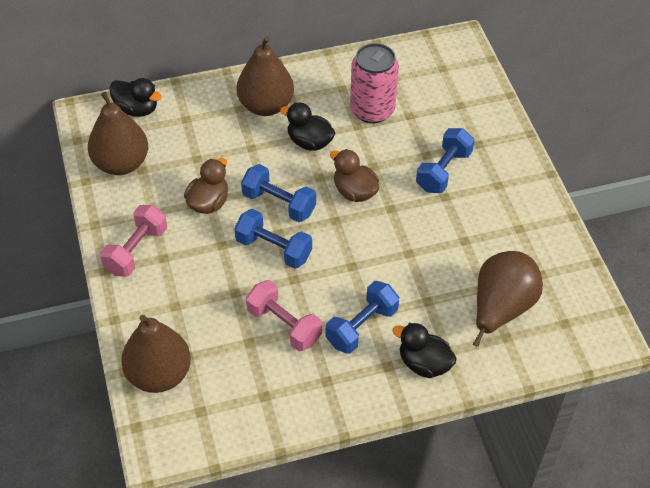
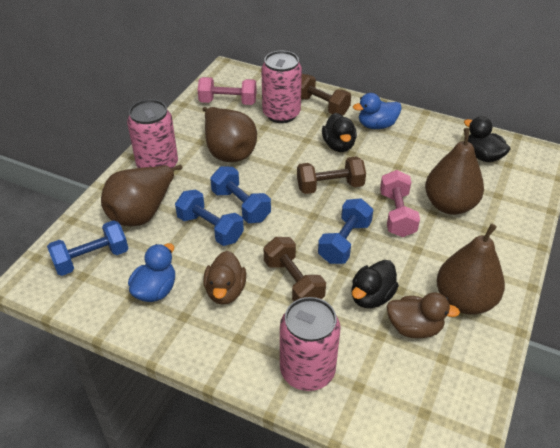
blue duck: none = 0 -> [128,243,175,302] [353,93,402,129] = 2
brown dumbbell: none = 0 -> [264,237,326,301] [297,156,366,194] [301,74,351,116] = 3
pink can: [350,43,399,123] = 1 -> [127,99,178,169] [261,51,302,123] [280,297,340,391] = 3

